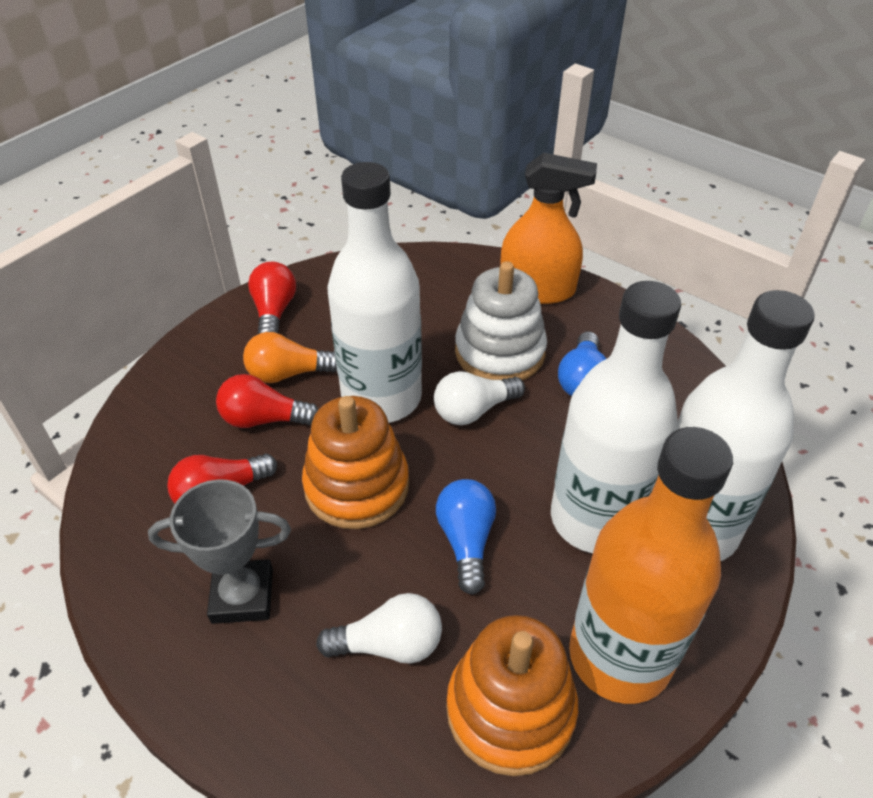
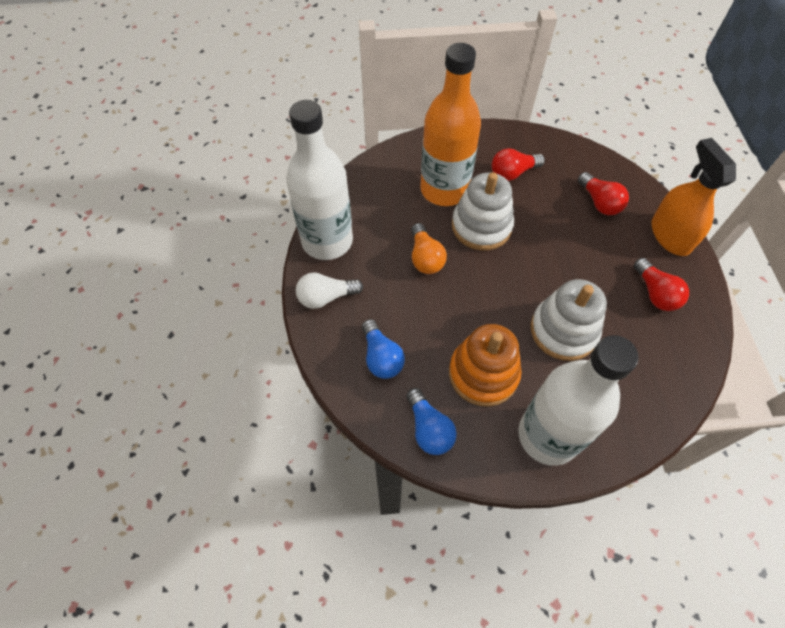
grey trophy: [148,479,291,624] = 1 -> none = 0
orange stacking toy: [302,396,409,529] [446,615,578,776] = 2 -> [449,324,522,407] = 1
white bottle: [327,162,422,423] [551,281,681,553] [676,290,815,561] = 3 -> [286,100,353,260] [518,335,639,466] = 2
white light bulb: [316,593,442,664] [434,371,525,425] = 2 -> [296,272,363,309] = 1
white stacking toy: [455,261,547,380] = 1 -> [452,172,514,251] [531,279,607,361] = 2

